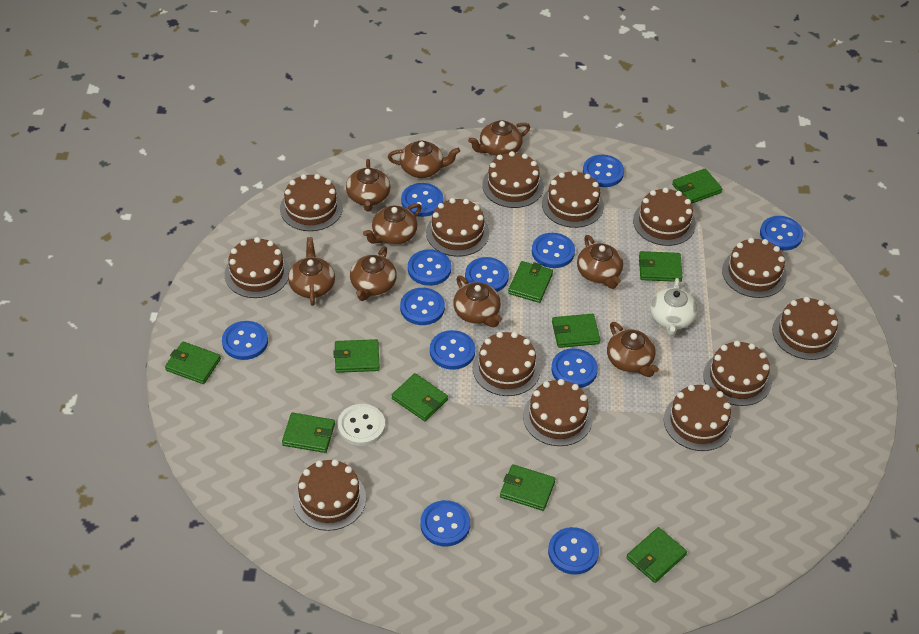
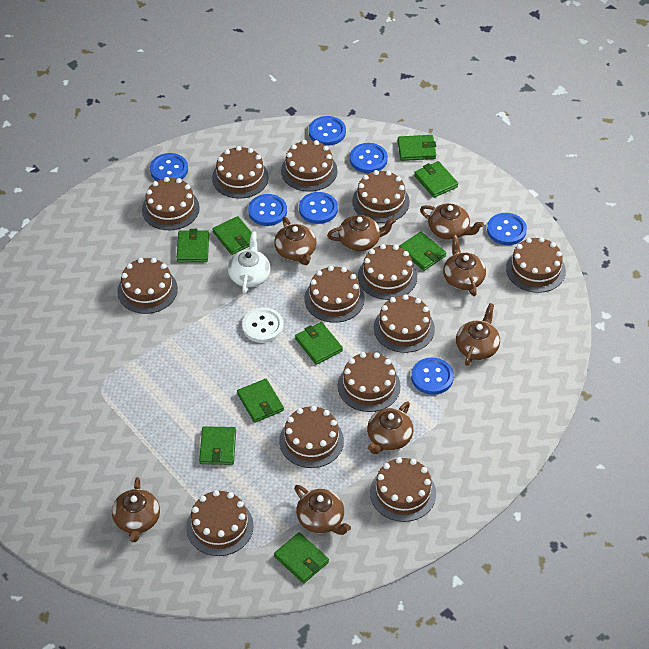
blue button: [222,321,268,360] [400,288,445,325] [401,183,443,217] [408,249,451,286] [420,500,470,547] [430,330,475,370] [465,257,509,292] [532,233,575,268] [548,527,599,575] [551,348,598,388] [583,155,624,187] [760,216,803,251] = 12 -> [150,153,188,181] [248,194,287,226] [299,192,338,224] [309,116,346,146] [350,143,388,173] [411,357,454,395] [487,213,527,245] = 7
brown teapot: [288,237,335,306] [346,159,390,211] [350,246,397,301] [363,203,421,245] [388,141,460,178] [453,276,502,327] [468,120,530,157] [577,235,623,289] [607,322,659,377] = 9 -> [112,477,160,542] [274,217,317,265] [294,485,351,535] [327,215,396,251] [367,401,413,454] [420,203,484,240] [443,235,486,296] [456,303,500,366] = 8
green wallet: [165,341,221,384] [282,413,335,453] [334,339,380,373] [392,373,448,421] [500,464,556,511] [508,261,553,303] [552,314,600,348] [626,527,687,583] [639,251,683,282] [672,169,722,204] = 10 -> [177,229,209,262] [199,426,236,465] [212,216,252,255] [237,379,284,423] [274,532,329,583] [295,322,343,365] [397,135,436,161] [399,232,446,271] [414,161,458,198] = 9

